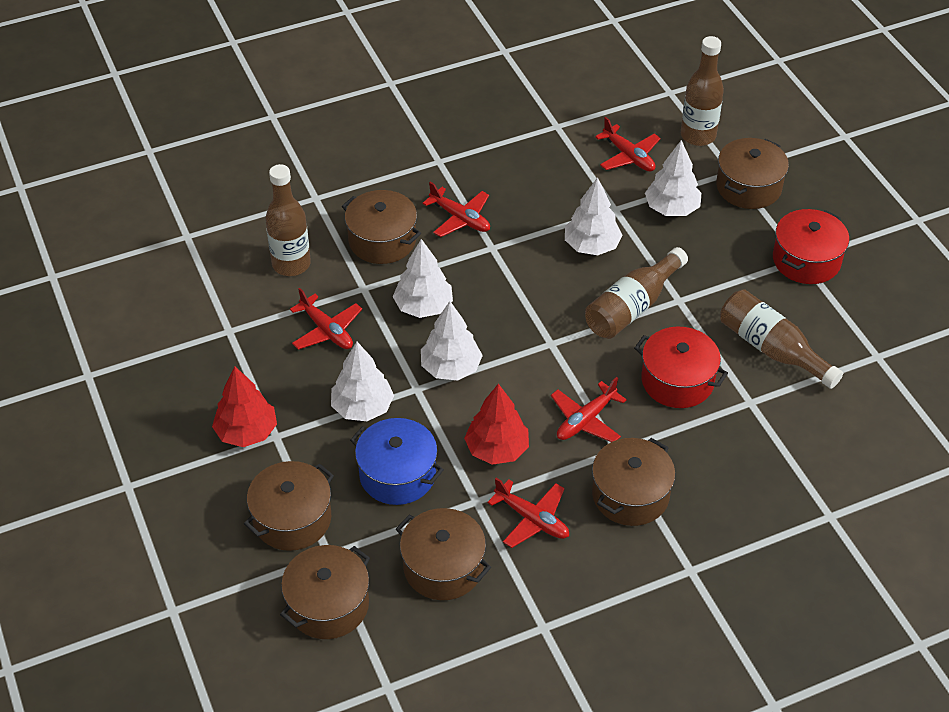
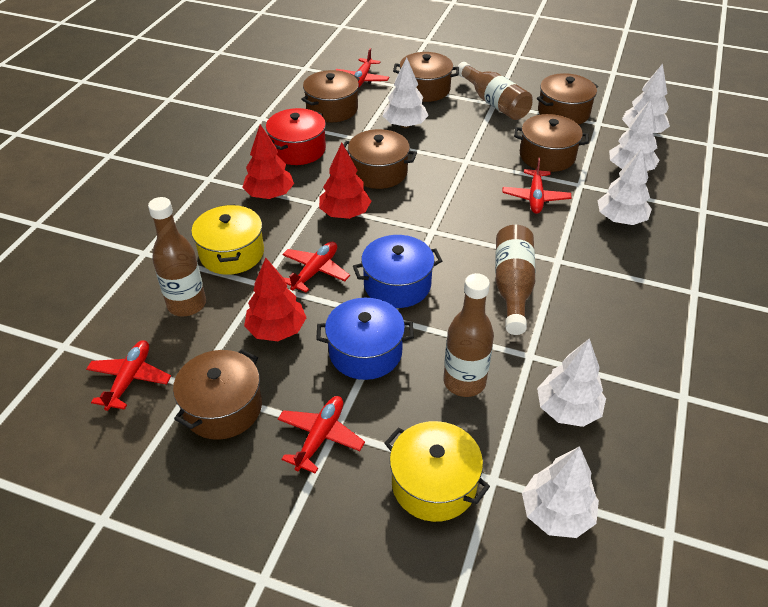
blue pot: [350,418,444,505] = 1 -> [316,298,414,380] [353,235,442,308] = 2
red pot: [634,327,728,408] [773,209,849,284] = 2 -> [266,108,326,165] = 1
red tree: [212,366,277,447] [464,383,529,465] = 2 -> [242,124,294,199] [244,258,307,341] [319,143,371,219] = 3
white tree: [331,342,394,421] [393,239,453,318] [421,301,483,381] [565,177,622,255] [645,140,702,216] = 5 -> [383,57,429,128] [522,446,599,538] [537,338,606,427] [597,148,652,225] [609,99,659,171] [622,64,670,133] = 6
yellow pot: none = 0 -> [192,204,264,275] [385,421,490,522] = 2

